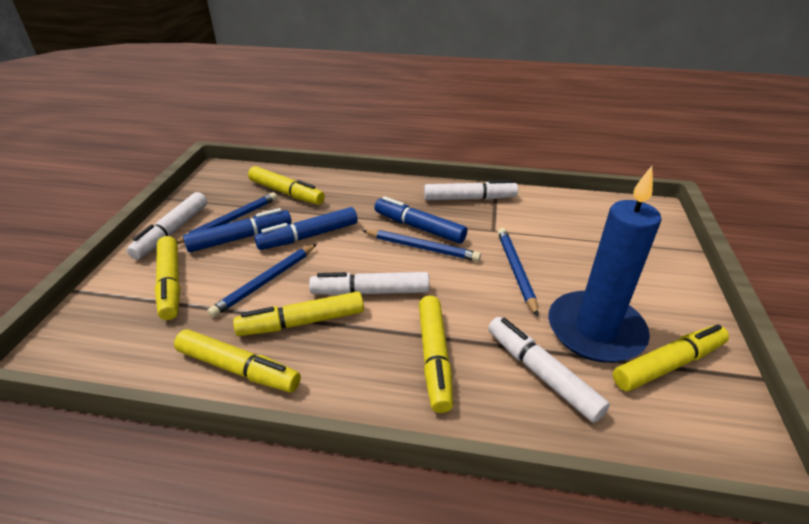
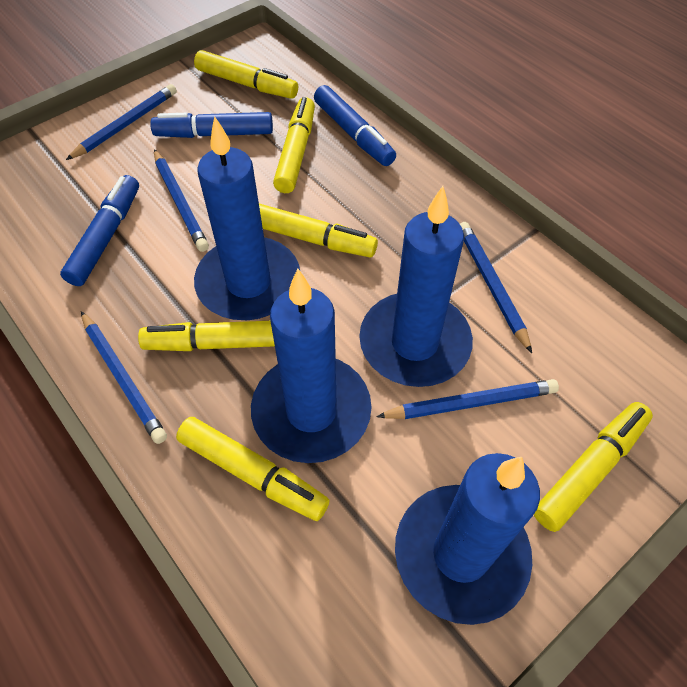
blue candle: [548,166,661,363] = 1 -> [194,116,300,320] [251,269,372,463] [359,186,473,387] [395,453,540,625] = 4
blue pencil: [176,192,278,244] [207,244,317,317] [362,230,481,262] [498,228,538,317] = 4 -> [66,84,177,160] [81,311,167,444] [154,149,209,252] [376,379,559,419] [460,222,532,353] = 5
white marker: [127,192,207,260] [309,272,429,295] [424,180,518,200] [488,317,610,423] = 4 -> none = 0

